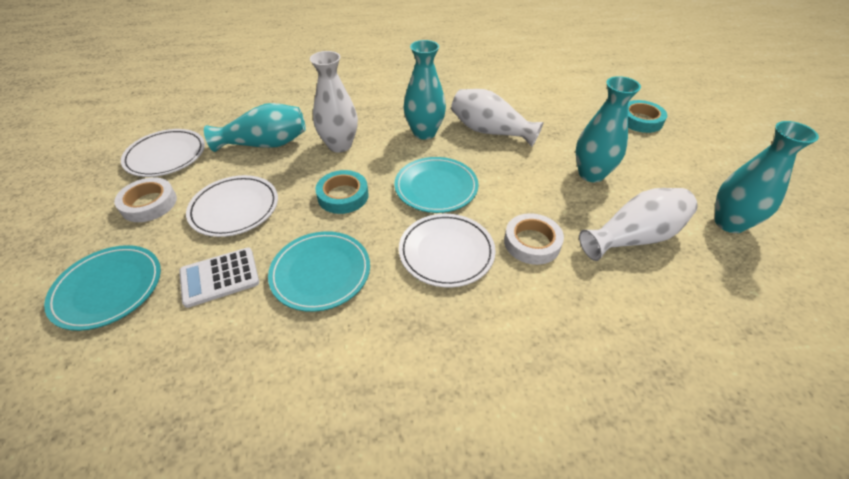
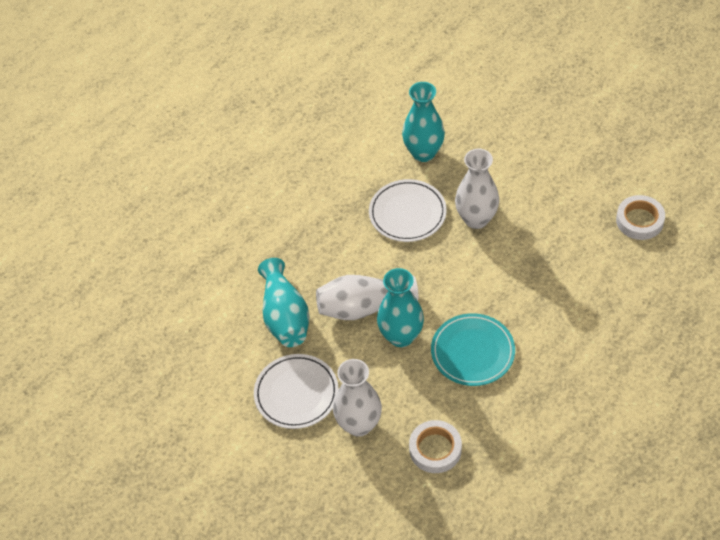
turquoise plate: [44,245,161,331] [268,231,370,312] [395,157,479,213] = 3 -> [431,313,515,386] = 1
turquoise tape: [315,170,369,214] [628,100,667,133] = 2 -> none = 0
turquoise vase: [204,103,306,152] [404,40,446,140] [575,76,641,182] [715,121,819,233] = 4 -> [258,258,310,347] [377,268,424,347] [402,82,445,162] = 3
white calculator: [179,248,259,308] = 1 -> none = 0
white plate: [121,129,205,177] [186,175,278,237] [399,214,496,288] = 3 -> [254,354,339,429] [369,179,447,242] = 2

